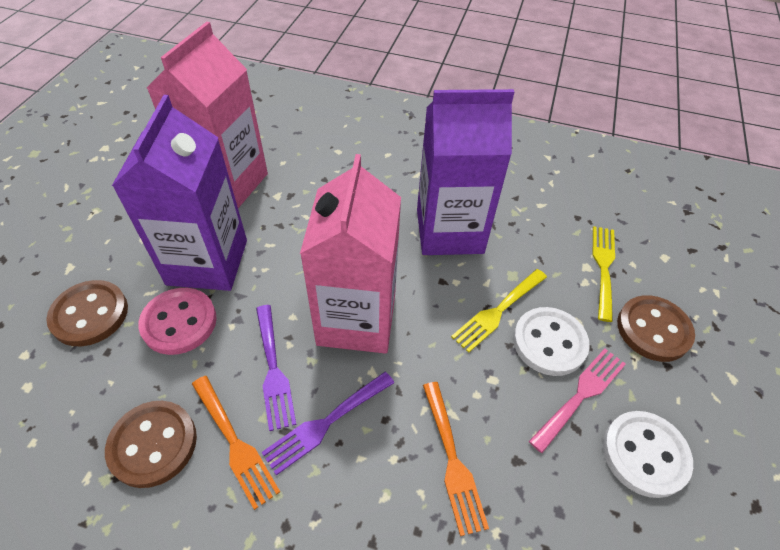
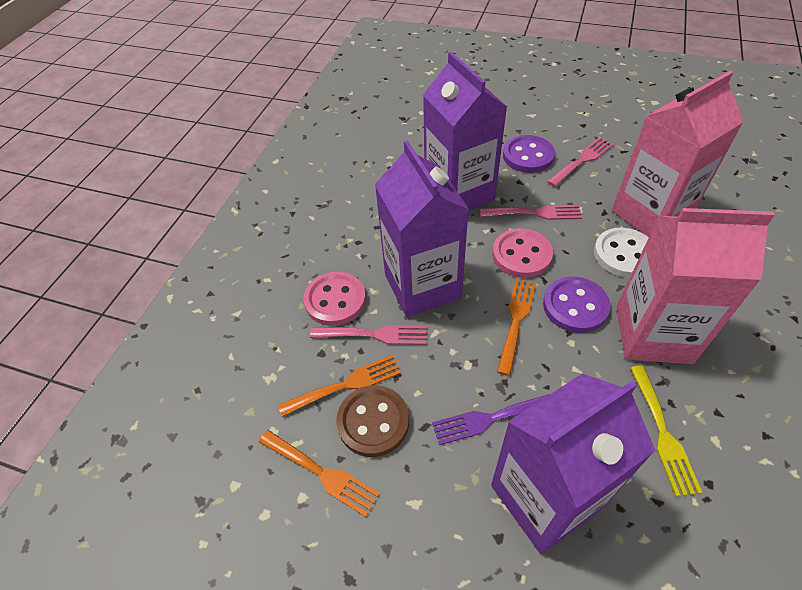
brown button: [46,280,128,346] [105,401,197,488] [617,295,695,362] = 3 -> [336,385,409,457] = 1
orange fork: [192,376,280,510] [423,382,489,536] = 2 -> [259,430,380,517] [278,355,401,417] [497,278,536,376] = 3
pink button: [138,288,217,355] = 1 -> [303,272,366,326] [492,228,553,278] = 2
pink fork: [529,348,626,453] = 1 -> [310,325,427,345] [480,205,582,220] [547,137,614,187] = 3
purple button: none = 0 -> [503,135,555,173] [543,276,610,333] = 2
purple carton: [112,95,247,291] [417,89,514,255] = 2 -> [375,140,469,317] [423,52,507,211] [491,374,656,554] = 3
purple fork: [256,305,296,431] [261,372,394,475] = 2 -> [432,394,550,445] = 1
white button: [513,307,590,376] [603,411,693,498] = 2 -> [594,228,649,278] = 1
yellow fork: [451,269,547,353] [593,226,615,322] = 2 -> [630,366,702,497] = 1

